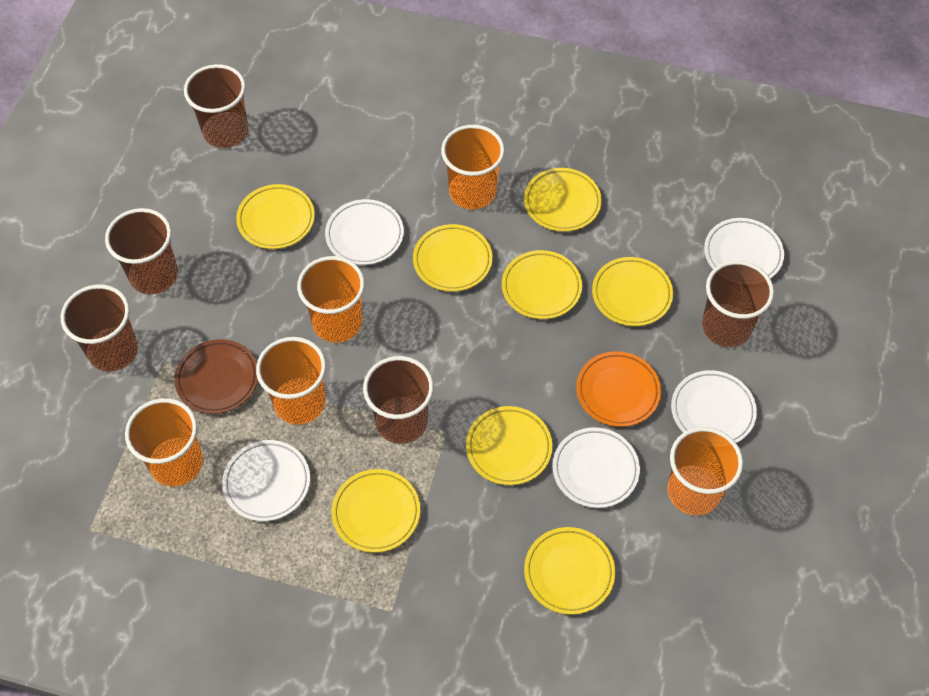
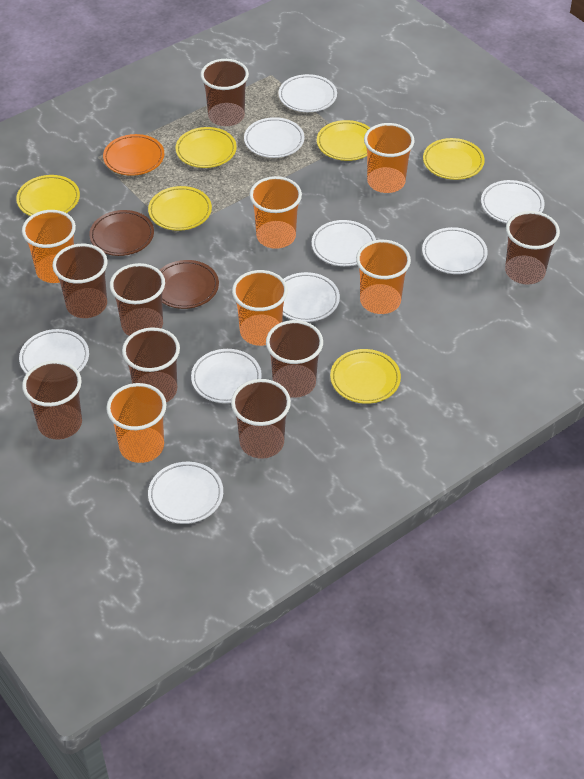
brown cup: [61,284,138,372] [105,208,178,294] [184,64,249,148] [363,356,434,444] [702,261,774,347] = 5 -> [22,360,82,440] [52,244,108,318] [110,263,165,336] [122,327,180,402] [201,59,249,126] [231,379,291,459] [266,320,323,398] [505,211,560,285] = 8
brown plate: [174,339,258,414] = 1 -> [89,210,154,256] [160,260,219,309] = 2
orange cup: [125,398,203,487] [256,337,326,425] [297,256,365,343] [441,125,505,209] [667,427,743,515] = 5 -> [22,210,76,283] [106,383,166,463] [232,270,288,346] [249,176,302,249] [356,240,411,314] [364,123,415,193] = 6
white plate: [222,440,310,521] [325,199,404,265] [553,427,640,508] [671,370,757,443] [704,218,784,279] = 5 -> [19,329,89,374] [148,462,223,524] [191,349,262,403] [244,117,304,158] [278,74,337,112] [283,272,340,322] [312,220,376,266] [422,227,488,274] [481,180,545,223] = 9
yellow plate: [236,184,315,249] [332,469,420,553] [413,224,492,292] [466,406,552,485] [502,250,582,319] [524,168,602,232] [524,527,615,615] [592,257,673,326] = 8 -> [16,175,80,216] [148,186,212,231] [176,127,236,168] [317,120,370,161] [330,349,401,404] [423,138,485,180] = 6

